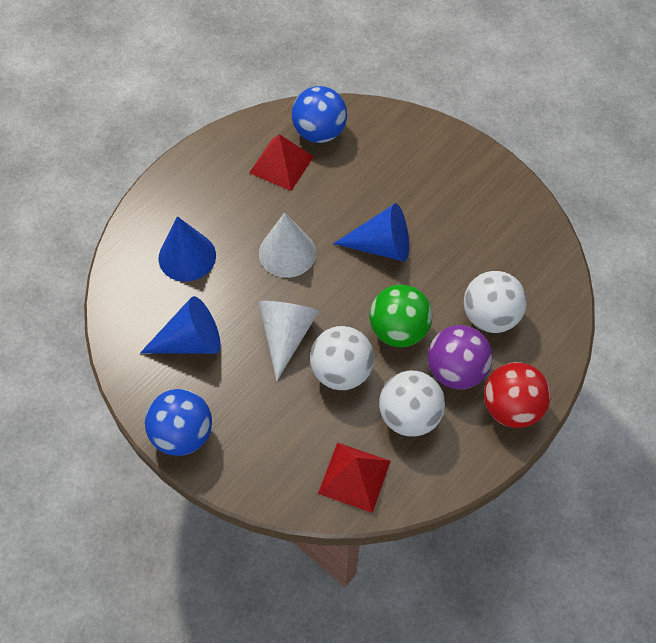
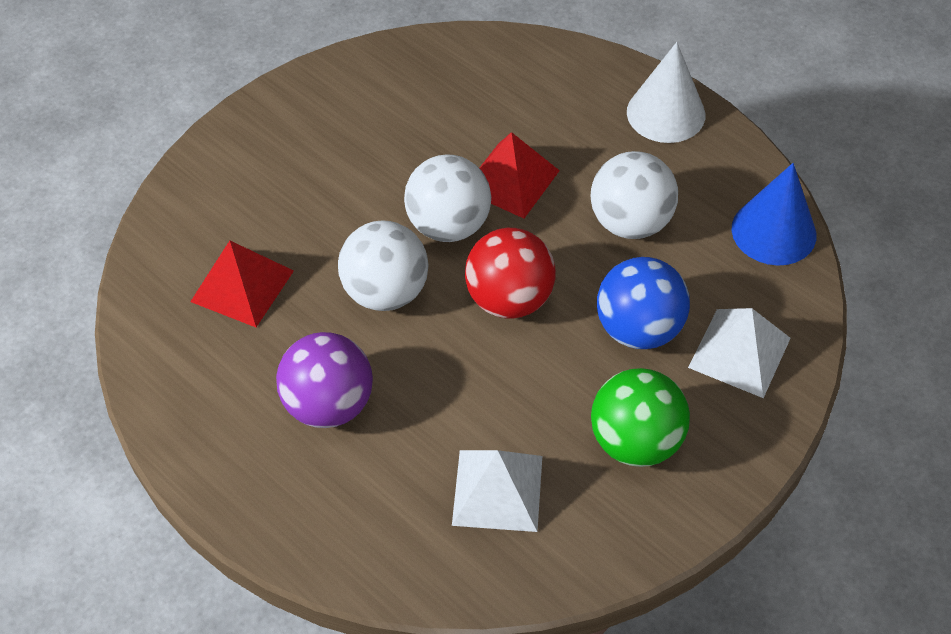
blue ball: [145,389,212,456] [292,86,347,143] = 2 -> [597,257,690,349] = 1
blue cone: [140,296,221,354] [159,216,216,282] [333,203,409,262] = 3 -> [731,163,816,266] = 1
white cone: [259,212,316,278] [259,301,319,381] = 2 -> [627,42,705,143] = 1
white pyramid: none = 0 -> [452,450,542,532] [688,308,791,398] = 2

